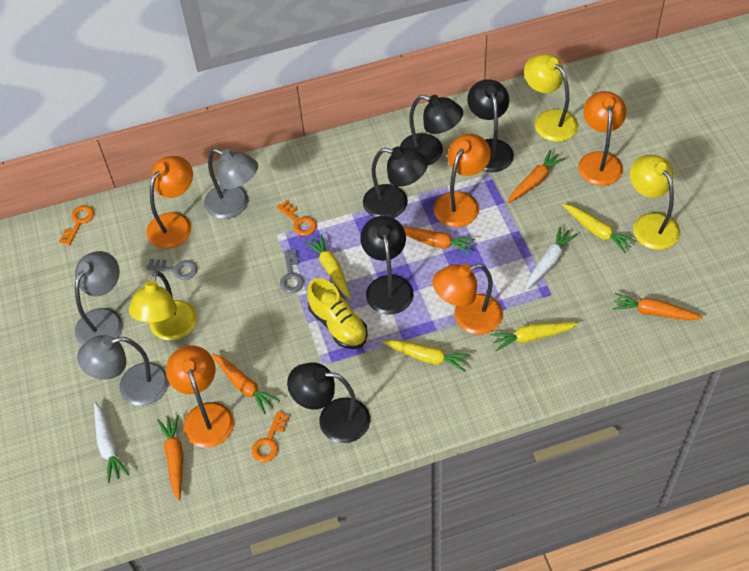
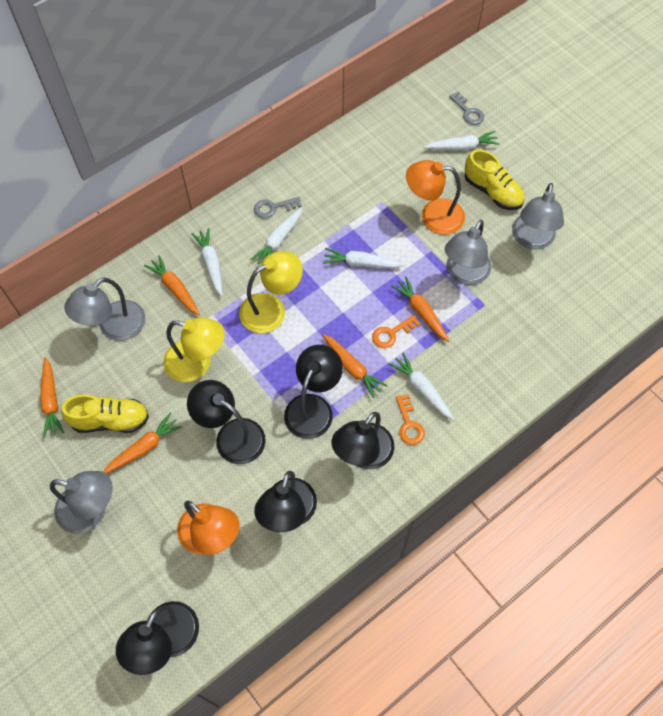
grey lamp: [75,251,123,345] [77,335,169,406] [204,148,258,219] = 3 -> [50,471,113,534] [64,277,145,341] [445,220,491,285] [512,183,564,249] = 4
orange key: [59,205,94,245] [252,411,290,462] [277,201,317,236] = 3 -> [372,315,420,348] [396,394,424,445] = 2
orange lamp: [146,156,193,249] [166,345,234,448] [432,264,503,335] [434,134,491,227] [578,91,627,186] = 5 -> [177,501,240,555] [406,160,465,235] = 2
white carrot: [94,402,129,483] [526,226,577,290] = 2 -> [191,228,223,297] [250,207,303,264] [323,248,404,268] [389,353,454,420] [424,131,500,150] = 5
yellow carrot: [304,234,351,299] [382,340,471,372] [490,322,578,351] [562,204,636,253] = 4 -> none = 0
yellow lamp: [129,271,197,341] [524,54,578,142] [630,155,680,250] = 3 -> [163,317,225,382] [239,251,303,333] = 2
yellow shoe: [307,278,368,349] = 1 -> [61,395,149,433] [464,149,524,210] = 2

